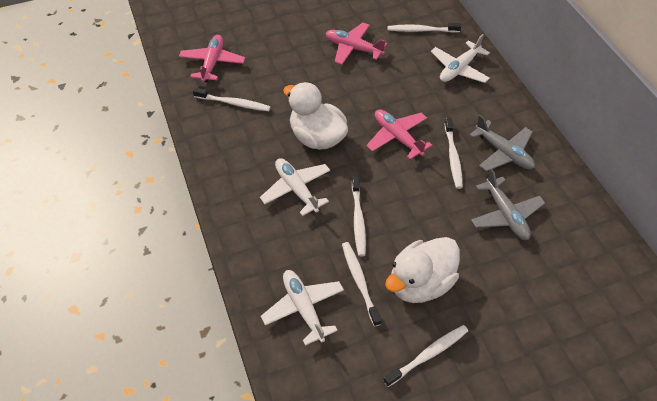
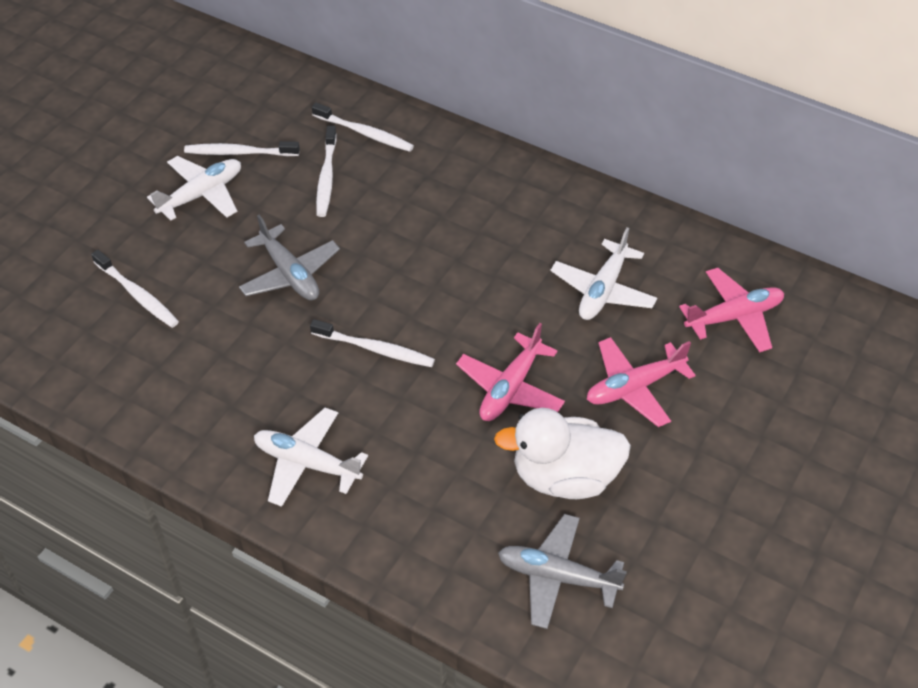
white duck: [283,82,348,150] [385,237,460,303] = 2 -> [494,408,631,499] = 1
white toothbrush: [193,88,271,111] [342,242,381,327] [352,176,366,256] [383,325,468,387] [388,23,461,33] [445,118,463,189] = 6 -> [91,250,179,328] [184,141,300,156] [310,319,435,367] [312,103,414,152] [316,126,337,217] = 5

